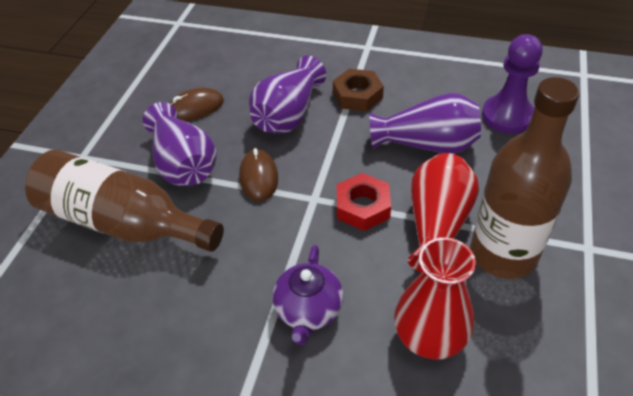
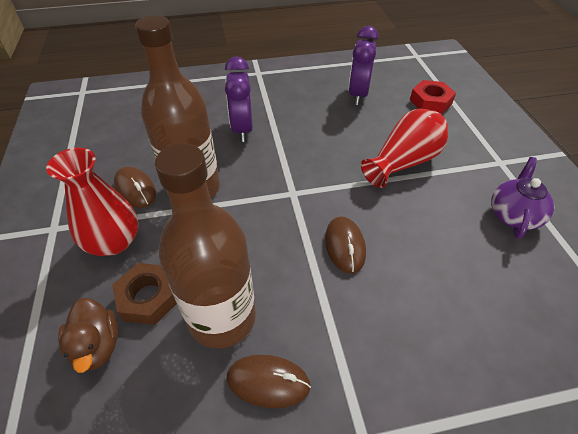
brown duck: none = 0 -> [58,298,118,373] = 1
brown mouse: [169,88,224,121] [239,148,278,201] = 2 -> [114,166,156,208] [227,355,311,408] [325,216,366,274] = 3
purple clock: none = 0 -> [225,56,253,142] [349,26,379,105] = 2
purple pawn: [482,34,543,134] = 1 -> none = 0
purple vase: [143,102,217,186] [249,56,326,134] [370,93,481,154] = 3 -> none = 0

